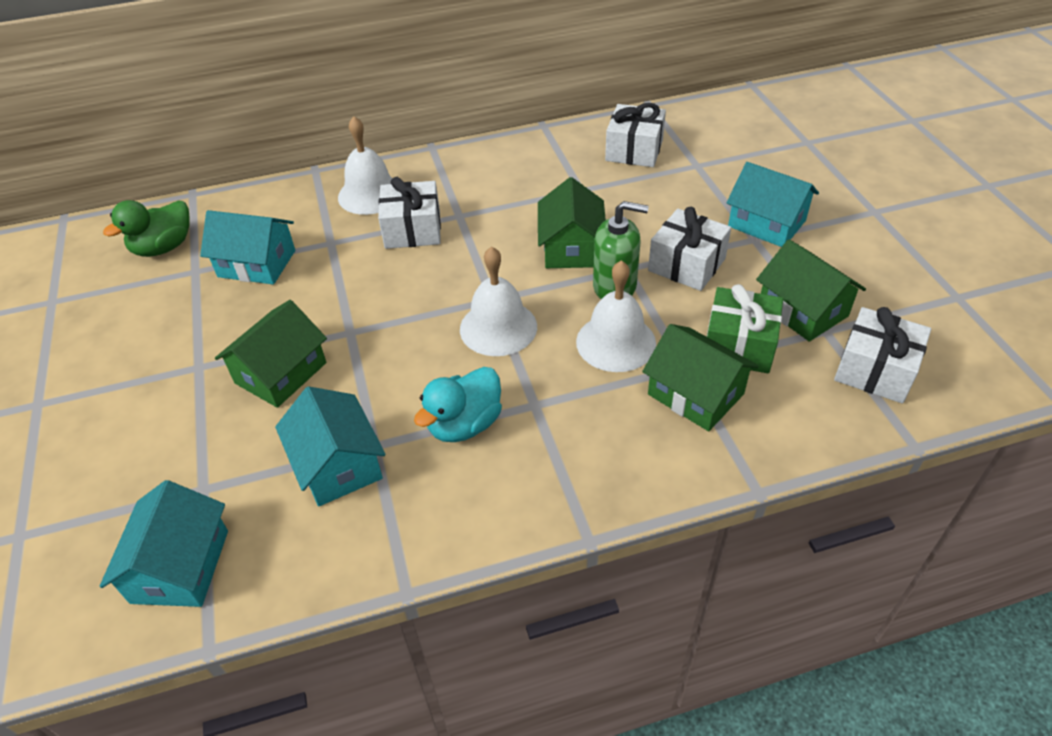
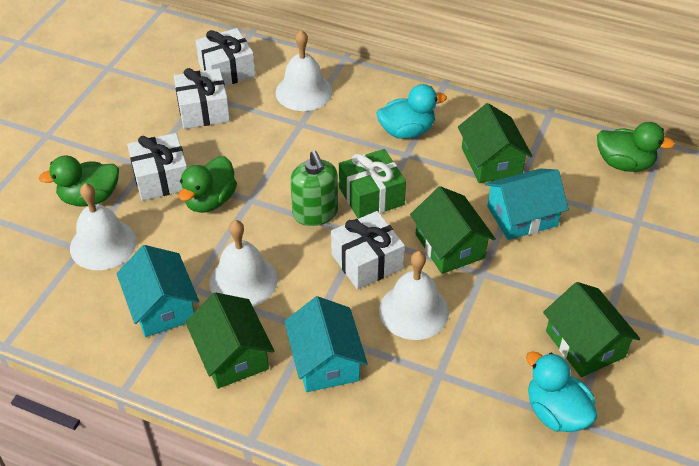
green duck: [103,200,190,257] = 1 -> [39,155,119,207] [179,156,237,213] [597,122,675,172] = 3
turquoise duck: [414,367,502,442] = 1 -> [377,84,447,139] [526,351,597,432] = 2
turquoise house: [99,480,228,607] [200,210,295,285] [275,386,386,506] [726,162,819,247] = 4 -> [116,245,199,337] [284,296,368,392] [485,168,569,240] = 3
white bell: [338,116,393,215] [460,246,537,356] [576,260,656,372] = 3 -> [70,183,137,270] [209,220,278,306] [276,30,333,111] [379,251,449,340] = 4

